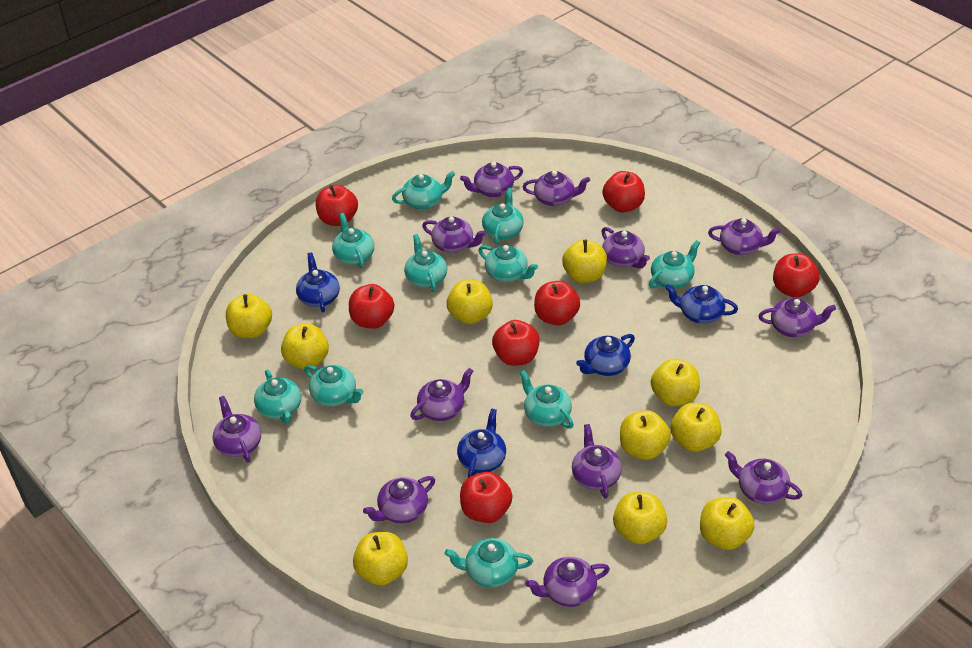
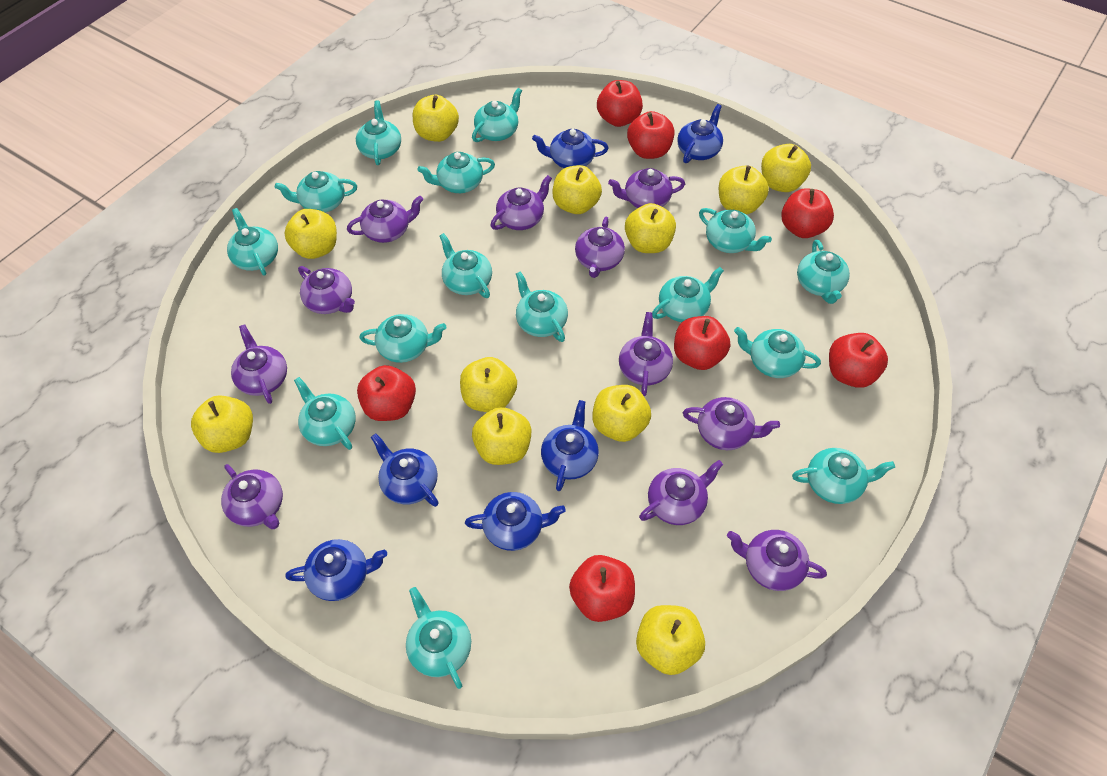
blue teapot: [296,253,340,312] [457,409,506,478] [576,334,635,376] [665,284,738,324] = 4 -> [285,539,387,601] [371,433,439,507] [465,492,566,551] [532,129,609,168] [541,400,599,491] [677,104,723,163] = 6
purple teapot: [213,396,261,463] [363,476,435,524] [410,368,473,421] [422,216,486,253] [460,162,523,197] [522,171,590,206] [525,557,610,607] [572,424,622,499] [601,227,650,269] [708,218,781,255] [725,451,802,504] [758,298,836,337] = 12 -> [221,464,283,529] [231,325,287,404] [298,266,355,314] [347,196,423,243] [491,175,552,230] [575,217,625,278] [608,168,685,208] [619,312,673,396] [639,460,723,525] [683,397,780,450] [727,530,827,591] = 11
turquoise teapot: [254,370,301,423] [304,365,364,406] [332,213,374,269] [392,171,455,209] [404,234,447,292] [445,538,533,587] [478,245,538,282] [482,188,524,244] [520,370,574,429] [649,240,700,289] = 10 -> [227,208,278,276] [275,171,357,213] [294,377,356,450] [356,100,401,165] [359,314,446,363] [406,587,471,689] [417,152,495,193] [440,233,492,298] [472,88,522,142] [516,271,568,342] [652,267,724,322] [699,208,772,253] [734,327,821,378] [792,448,895,504] [797,240,850,304] = 15
yellow apple: [226,294,272,338] [281,324,329,369] [353,532,408,586] [447,280,493,324] [562,240,607,283] [613,492,667,544] [620,410,671,460] [651,359,700,406] [670,403,722,452] [700,497,755,550] = 10 -> [191,395,253,453] [284,209,337,259] [413,95,459,142] [460,357,517,412] [472,407,532,465] [553,165,602,214] [592,385,651,442] [625,203,676,253] [636,605,705,675] [719,165,769,215] [761,144,811,192] = 11

